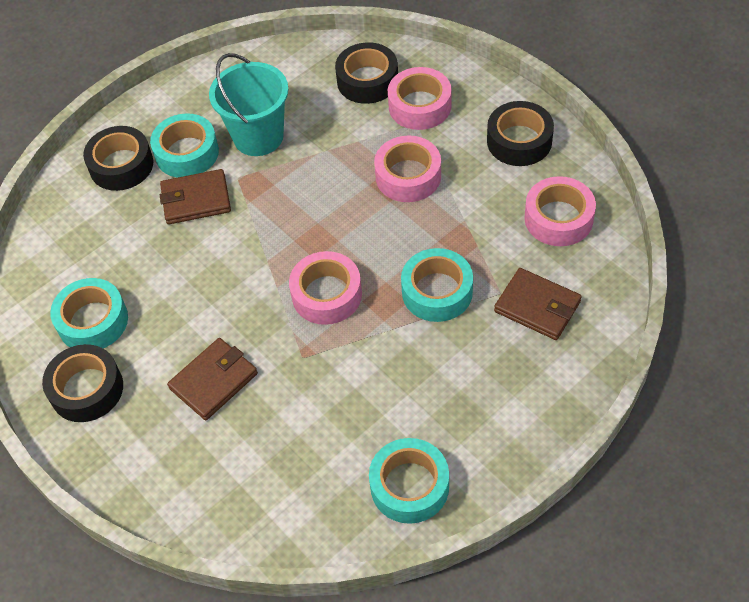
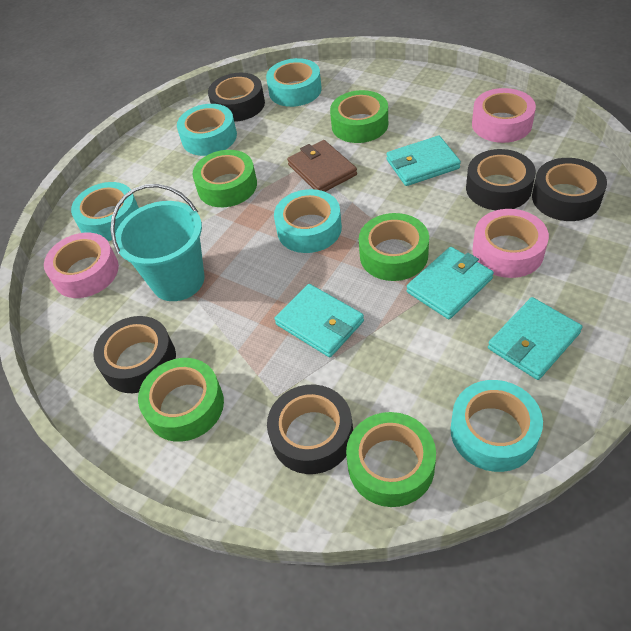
black tape: [42,344,123,422] [83,126,153,191] [335,42,398,104] [487,101,554,166] = 4 -> [93,316,176,393] [208,73,265,122] [267,385,353,474] [466,149,536,210] [532,158,607,221] = 5
brown wallet: [160,169,231,225] [167,338,258,420] [494,268,582,340] = 3 -> [287,140,357,192] = 1
green tape: none = 0 -> [138,358,224,442] [193,150,257,207] [330,90,388,143] [346,412,436,507] [359,213,429,281] = 5
pink tape: [289,251,362,325] [374,135,441,202] [388,67,452,130] [524,176,596,246] = 4 -> [44,233,119,298] [472,88,536,143] [472,209,549,278] = 3
turquoise tape: [50,278,128,348] [150,113,219,178] [369,438,449,524] [401,248,473,322] = 4 -> [71,182,139,241] [177,104,237,156] [266,58,322,107] [274,189,342,253] [450,380,543,472] = 5
turquoise wallet: none = 0 -> [275,284,364,357] [386,136,461,186] [407,247,494,319] [488,297,582,380] = 4

